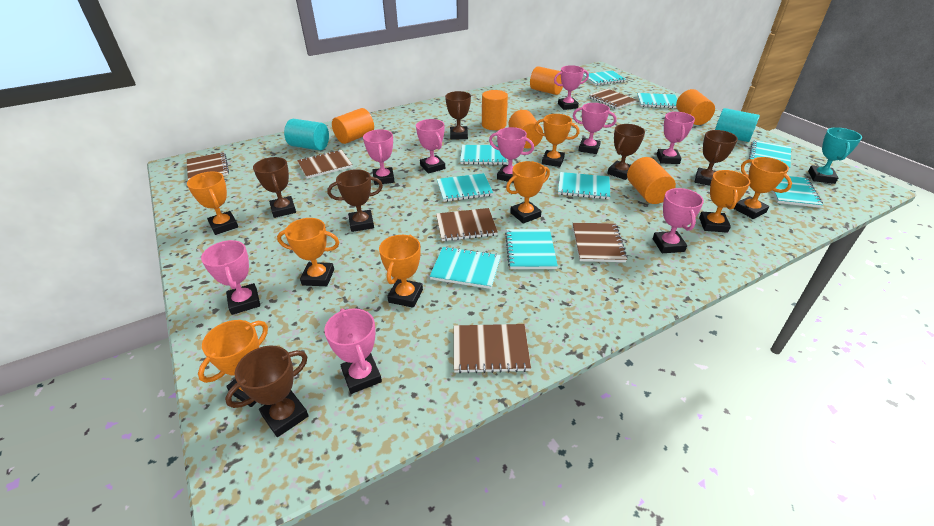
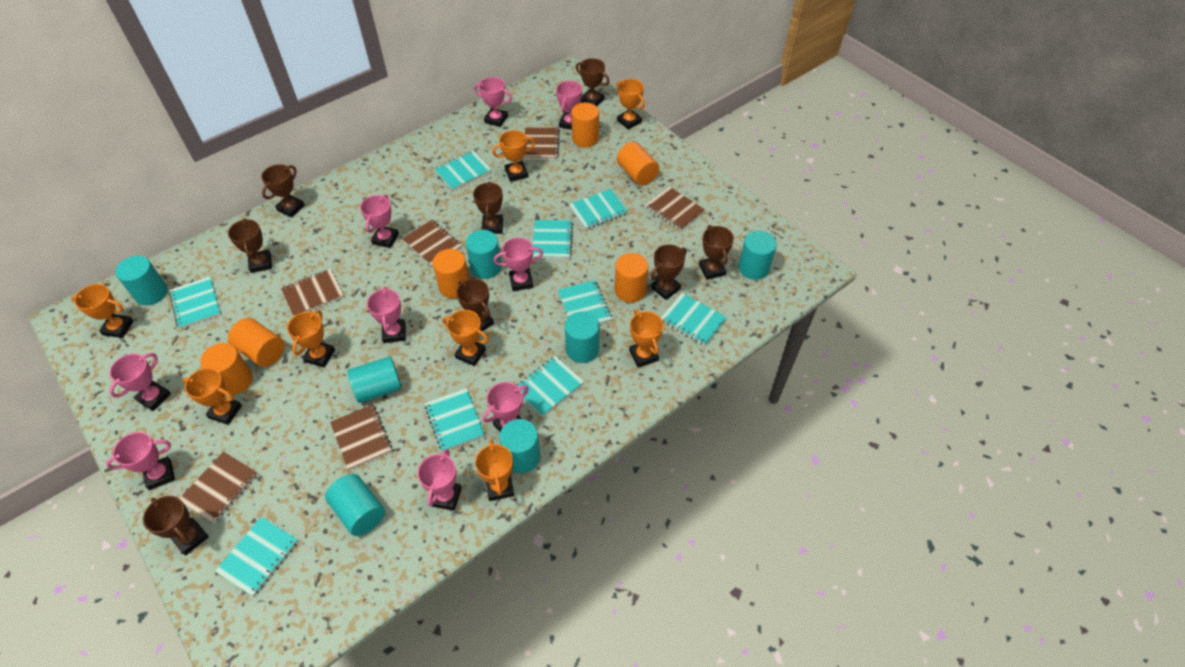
brown trophy: [225,346,308,437] [253,157,296,218] [327,169,383,232] [445,91,471,140] [607,124,645,180] [695,130,738,186] = 6 -> [143,496,209,555] [228,218,272,273] [261,164,305,218] [456,279,494,331] [473,181,503,234] [576,58,609,106] [650,244,687,300] [699,225,734,280] = 8
turquoise cylinder: [284,119,329,151] [715,108,760,142] = 2 -> [115,256,168,306] [325,474,385,536] [347,356,402,403] [466,230,502,279] [499,419,540,473] [565,311,600,363] [739,231,777,280] = 7
turquoise trophy: [808,127,862,184] = 1 -> none = 0

